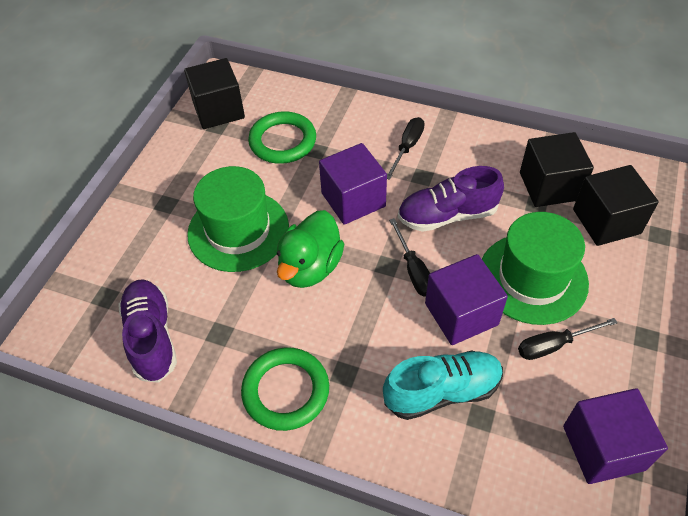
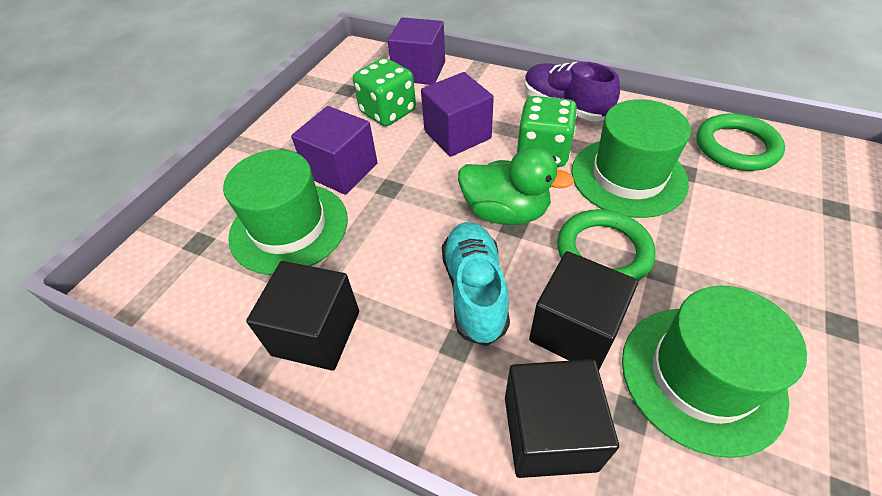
black screwdriver: [387,117,425,180] [389,218,430,297] [518,318,618,360] = 3 -> none = 0
green dice: none = 0 -> [353,58,416,126] [516,96,577,167] = 2
green hat: [187,166,289,272] [482,212,589,325] = 2 -> [223,150,348,275] [571,99,691,218] [622,286,807,458] = 3
purple shoe: [118,279,177,383] [398,166,504,232] = 2 -> [524,62,620,122] = 1

